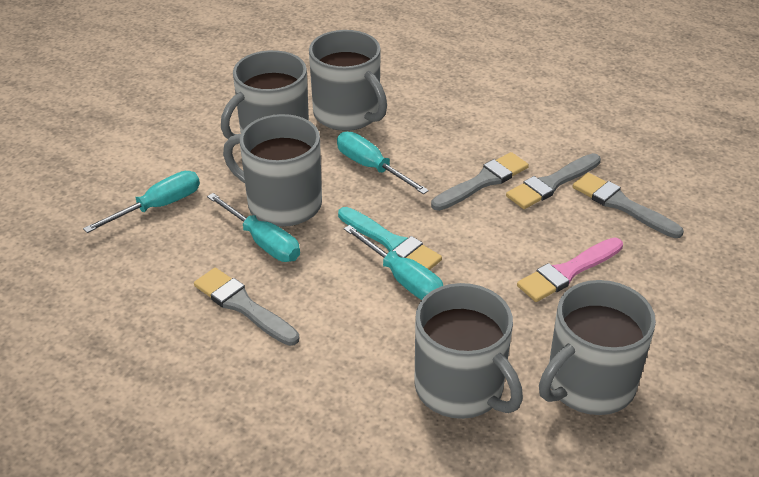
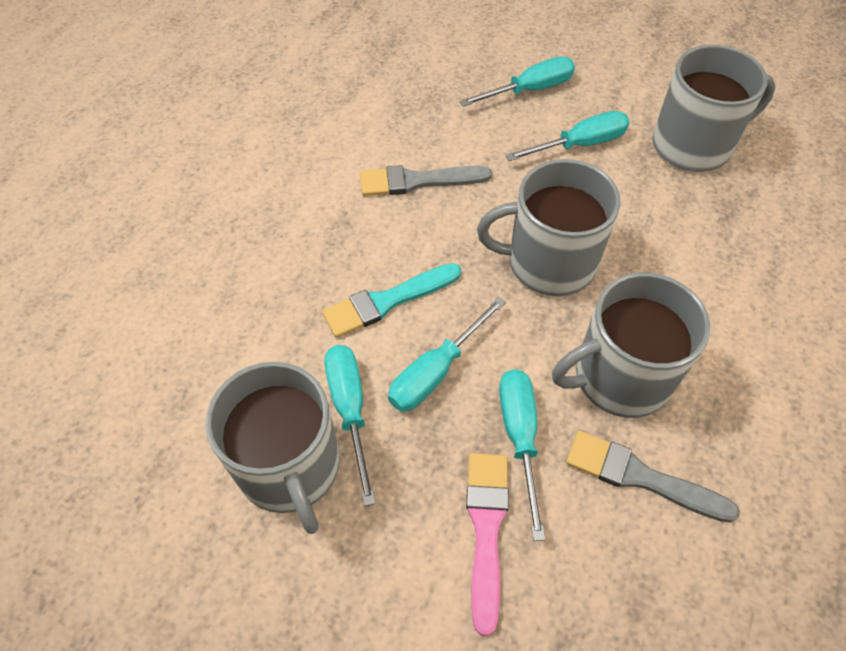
grey brush: [194,268,299,346] [431,152,529,211] [506,153,601,209] [573,173,684,238] = 4 -> [360,165,492,196] [566,431,740,523] = 2
grey mug: [221,50,309,139] [223,114,322,227] [309,30,387,131] [414,283,523,419] [539,280,656,415] = 5 -> [205,362,340,534] [477,159,620,296] [552,273,710,418] [652,45,776,172] = 4
turquoise screwdriver: [83,171,200,233] [207,193,300,262] [337,132,429,194] [344,225,443,300] = 4 -> [324,345,376,506] [388,297,506,412] [460,56,575,107] [499,369,546,541] [505,111,630,161] = 5

